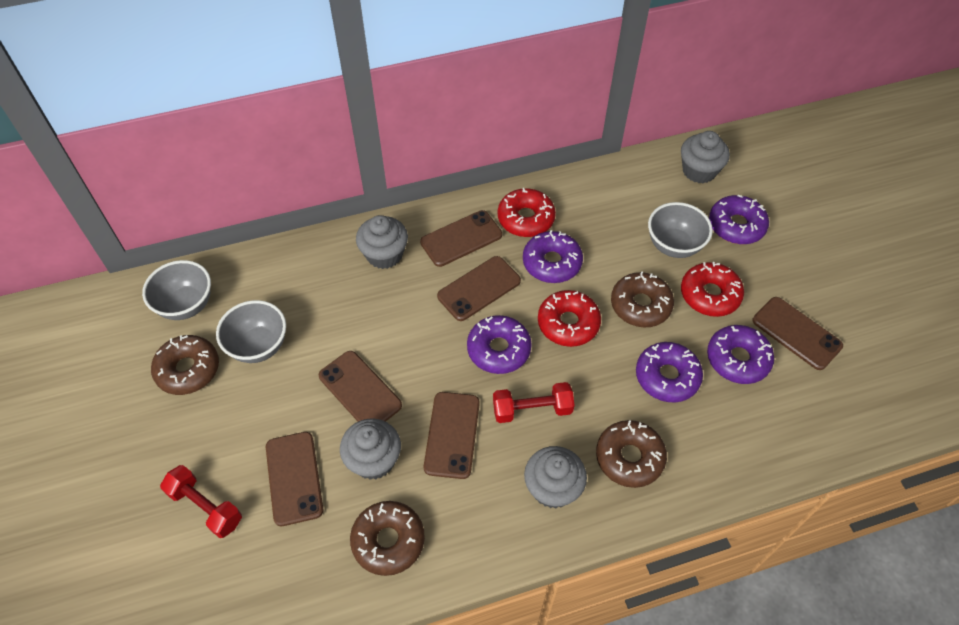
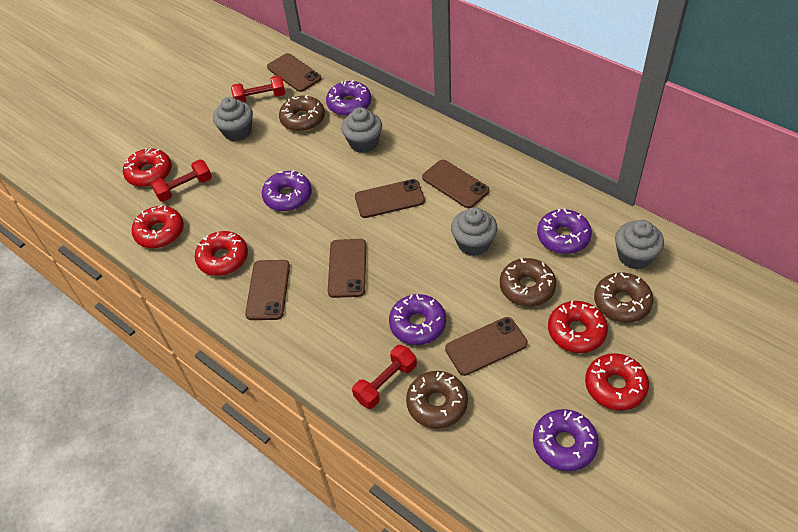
grey bowl: [142,260,211,320] [216,300,286,363] [648,202,713,258] = 3 -> none = 0
red donut: [498,188,556,237] [538,290,601,347] [681,262,744,317] = 3 -> [123,148,172,187] [132,205,184,249] [195,231,248,276] [548,301,608,353] [585,353,649,411] = 5
red dumbbell: [160,465,242,538] [493,382,575,423] = 2 -> [151,159,212,202] [231,75,285,103] [352,345,417,409] = 3

